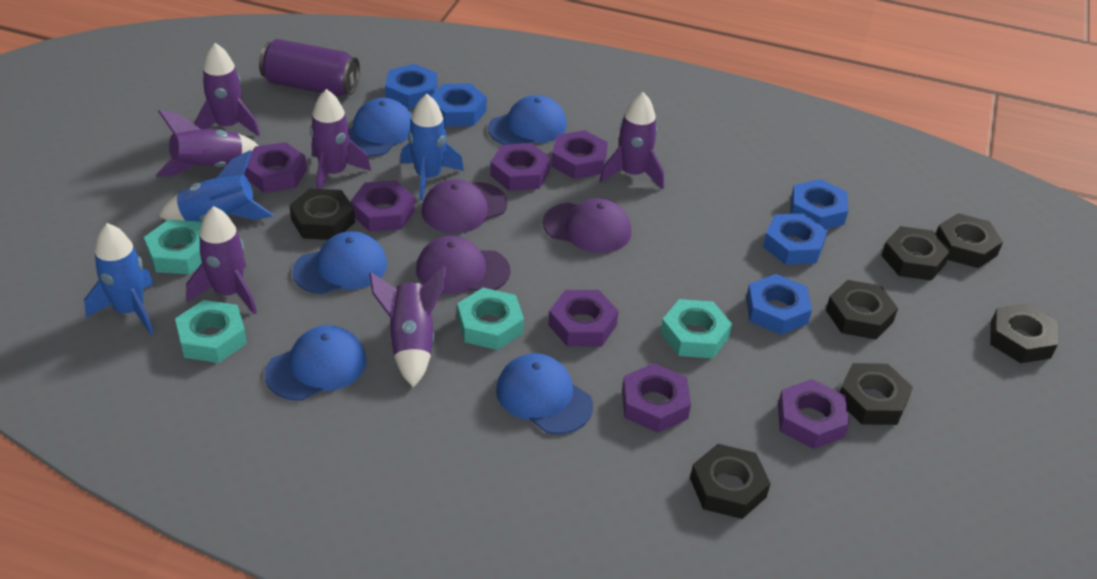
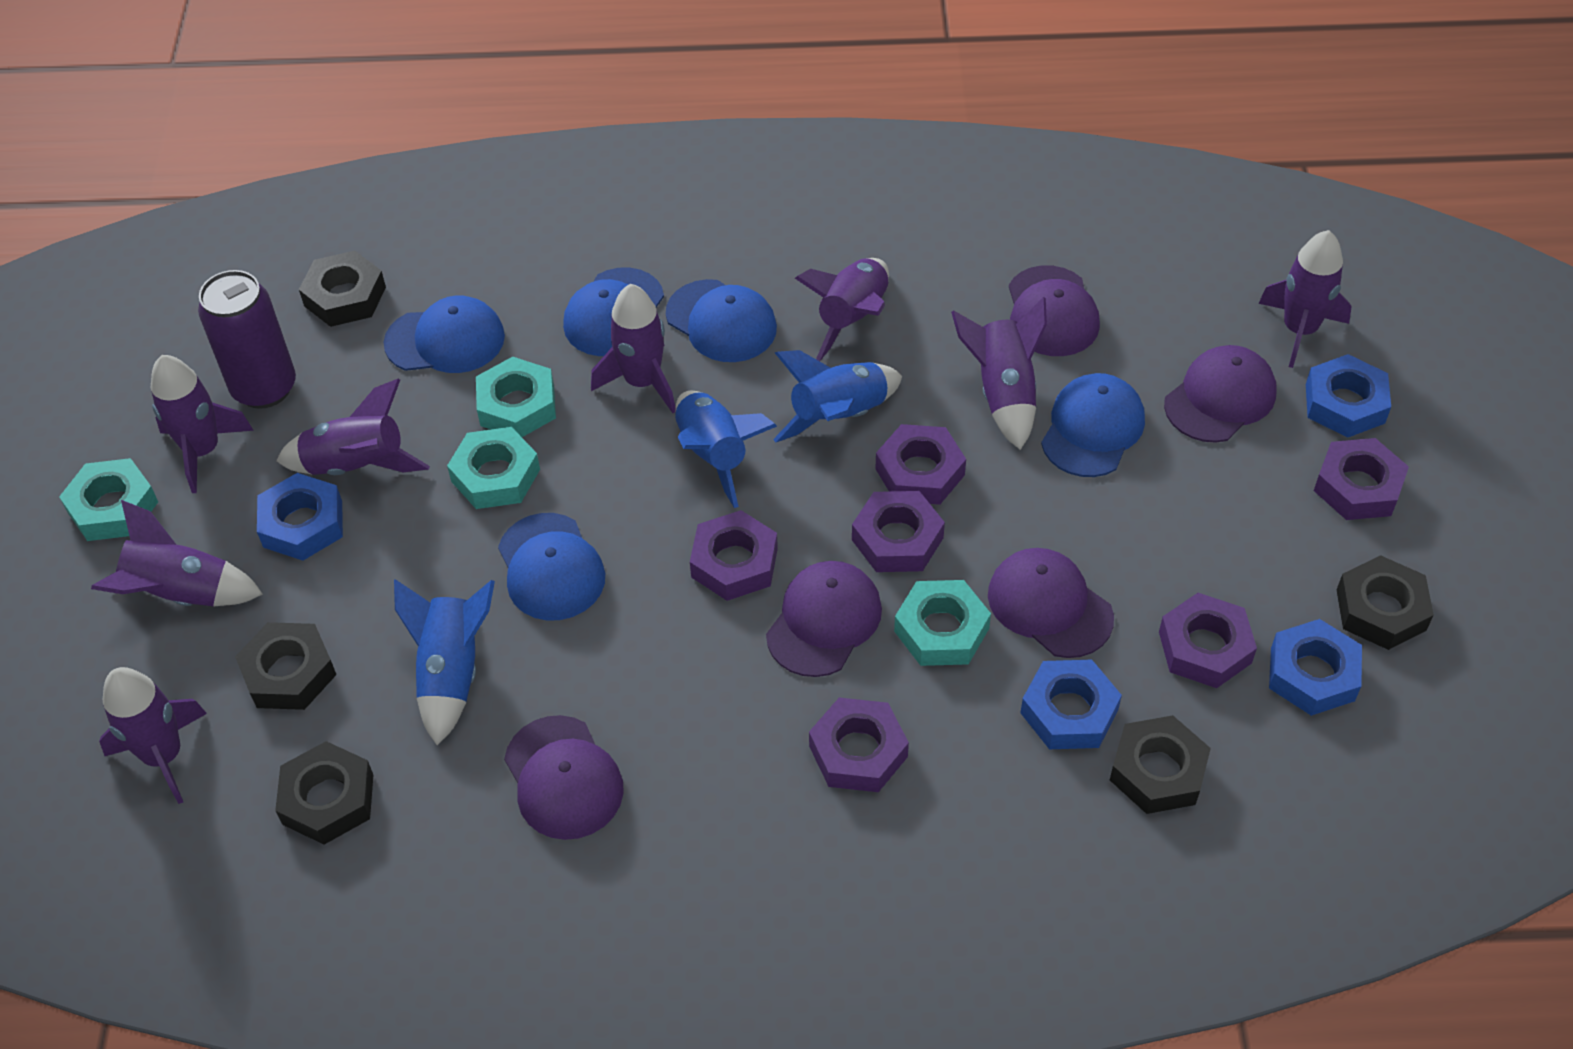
black nut: [289,189,355,240] [690,444,771,519] [826,280,898,339] [839,363,913,425] [881,226,951,281] [936,213,1003,268] [990,303,1058,363] = 7 -> [235,622,337,710] [275,741,373,845] [299,251,386,327] [1110,715,1211,814] [1337,555,1434,650] = 5
blue nut: [385,64,437,109] [431,83,487,126] [746,274,812,335] [763,213,828,265] [790,179,848,229] = 5 -> [257,473,343,561] [1020,660,1122,749] [1269,619,1362,716] [1306,354,1391,438] = 4
purple cap: [416,236,510,294] [421,179,508,233] [543,198,631,253] = 3 -> [504,715,624,840] [766,561,882,677] [988,548,1114,658] [1009,265,1100,356] [1164,345,1277,443] = 5
purple nut: [244,142,307,193] [351,180,415,232] [490,143,551,191] [548,290,619,347] [551,130,608,179] [622,363,691,433] [778,379,849,449] = 7 -> [690,510,778,601] [809,698,909,792] [852,491,945,572] [875,424,966,505] [1159,593,1257,688] [1314,438,1409,520] = 6
purple rocket: [156,110,259,177] [186,206,257,314] [195,43,260,137] [310,89,371,189] [369,266,446,388] [600,92,664,190] = 6 -> [91,500,263,606] [99,667,207,804] [151,355,254,493] [276,379,430,475] [591,284,676,413] [795,258,889,361] [951,297,1047,450] [1258,230,1352,368] = 8

